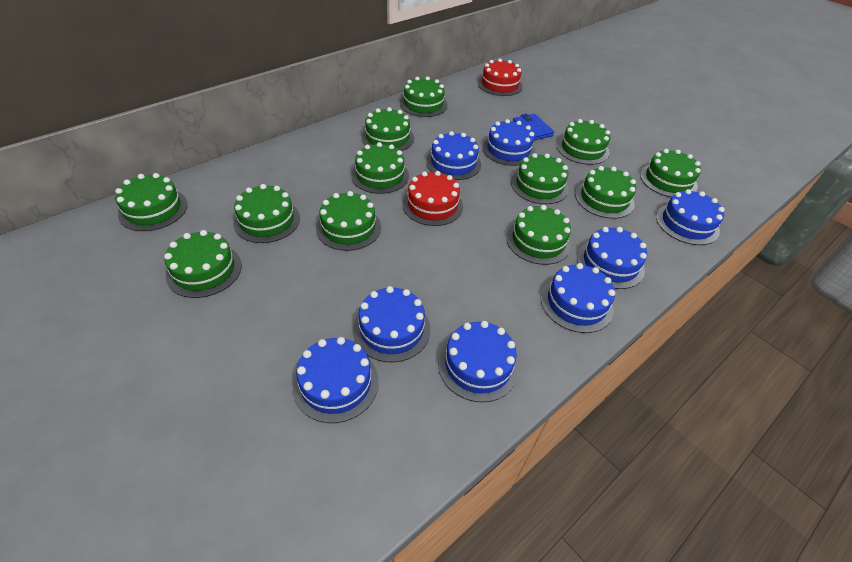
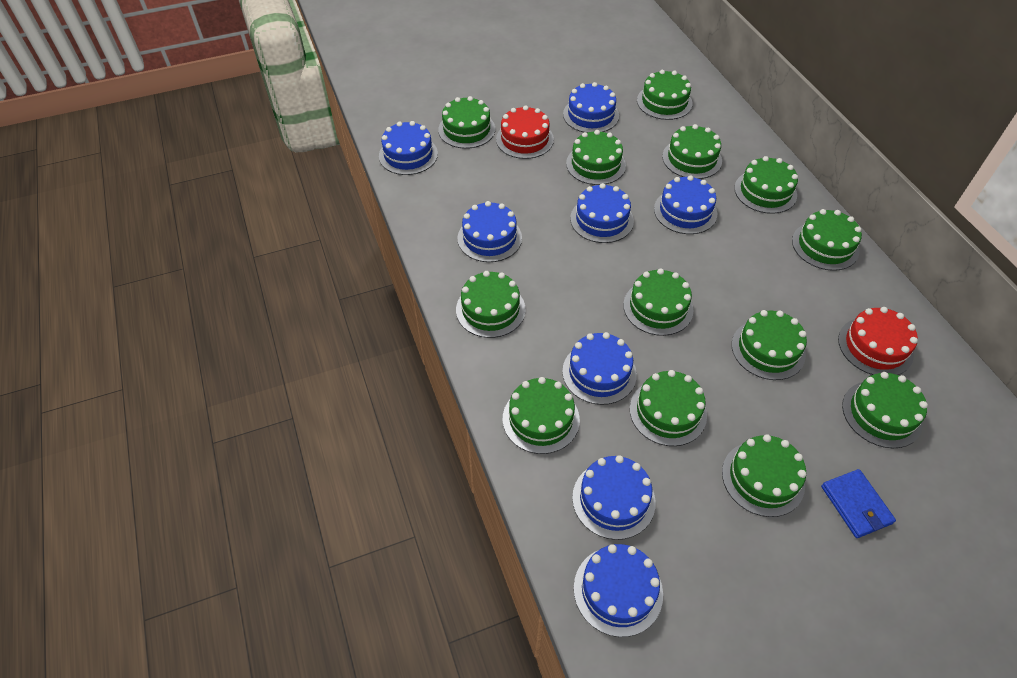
green cake: [115,173,188,231] [164,230,242,298] [233,184,300,243] [316,191,381,251] [351,142,409,194] [361,107,414,151] [400,77,448,117] [506,205,571,265] [511,153,569,204] [557,119,611,165] [575,166,636,219] [640,149,701,197] = 12 -> [438,96,495,149] [456,271,525,338] [503,377,580,454] [566,130,626,185] [623,268,693,336] [630,370,707,446] [637,70,692,120] [662,124,722,179] [722,434,806,517] [732,310,807,380] [734,156,798,214] [792,209,862,271] [842,372,928,448] = 13

